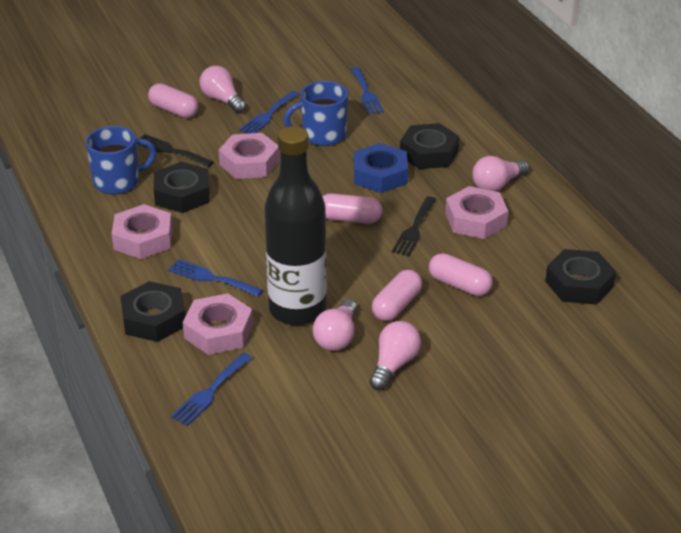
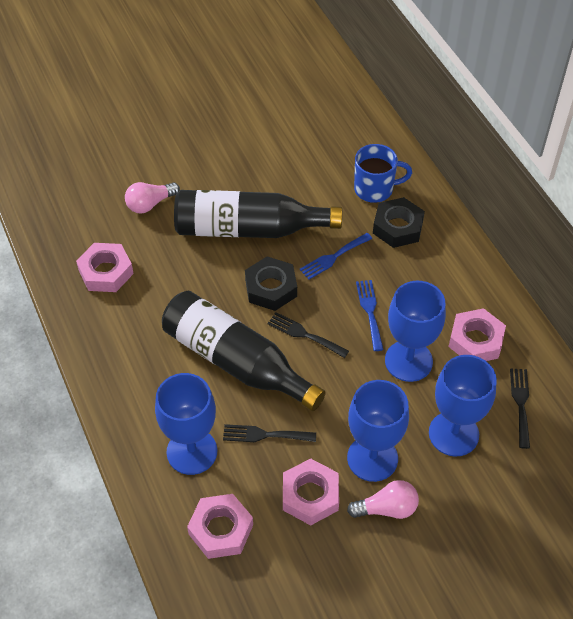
black bottle: [264,126,327,326] = 1 -> [162,291,326,411] [174,190,342,238] = 2
black fork: [139,134,214,167] [392,196,436,256] = 2 -> [223,424,316,442] [267,312,349,358] [510,368,530,449] = 3
black nut: [120,281,185,342] [154,162,210,213] [400,123,459,169] [545,249,616,305] = 4 -> [245,256,297,311] [373,197,425,248] = 2
blue fork: [168,259,263,297] [171,353,252,426] [239,91,299,134] [351,67,384,114] = 4 -> [300,233,372,280] [356,280,384,351] = 2
blue goblet: none = 0 -> [155,373,217,475] [347,380,409,482] [385,281,446,382] [429,355,497,456] = 4
blue mug: [86,126,157,194] [284,81,348,146] = 2 -> [354,144,412,203] = 1
blue nut: [354,143,408,193] = 1 -> none = 0
pink capsule: [148,83,198,118] [322,193,382,224] [372,270,422,321] [429,253,493,296] = 4 -> none = 0
pink light bulb: [200,66,246,113] [313,299,357,351] [369,321,421,390] [472,156,529,191] = 4 -> [125,182,180,213] [347,480,419,519] = 2

